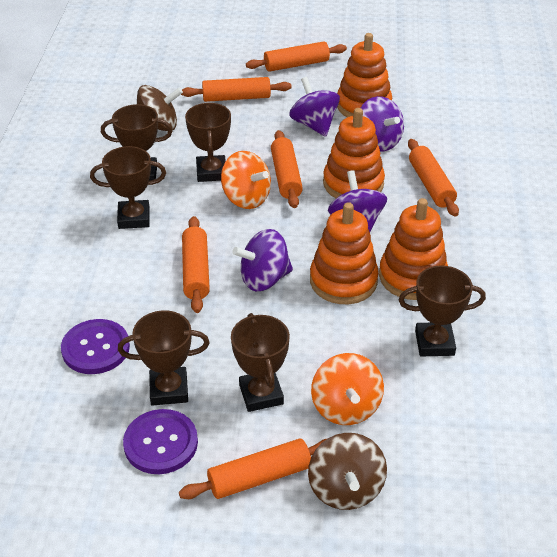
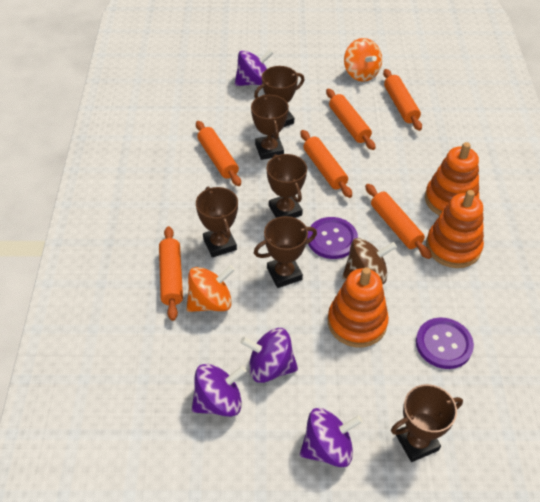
brown spinning top: [137,85,183,131] [308,433,387,510] = 2 -> [342,238,397,284] = 1
orange stacking toy: [310,202,379,304] [323,108,385,198] [337,33,392,117] [379,198,448,300] = 4 -> [328,267,389,348] [425,142,479,216] [426,190,484,268] = 3

